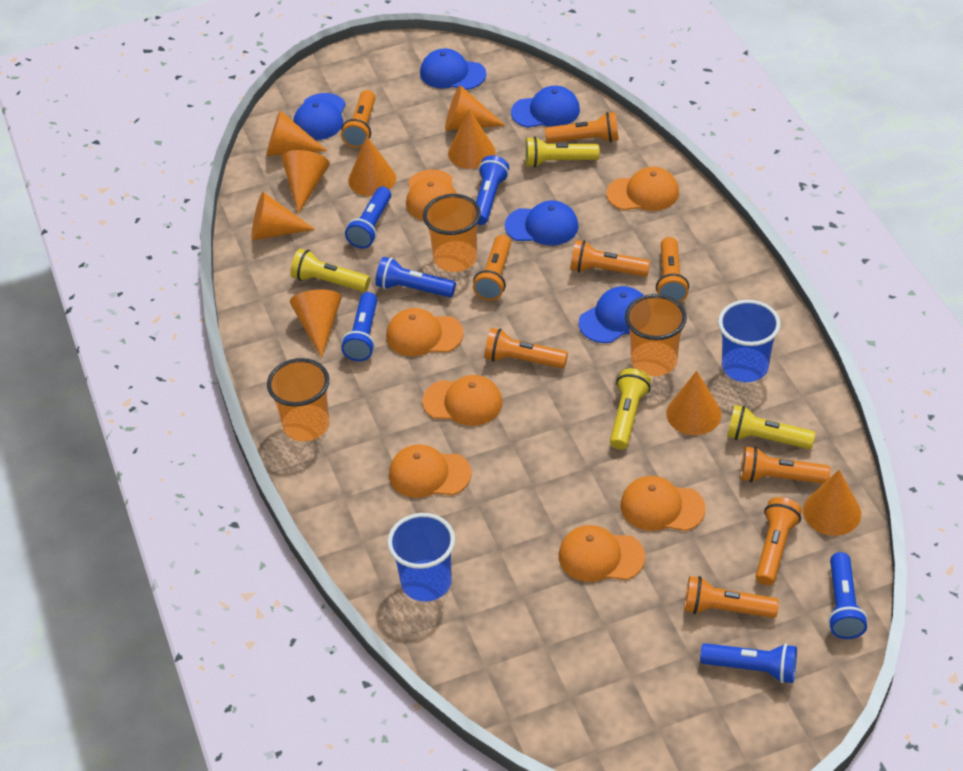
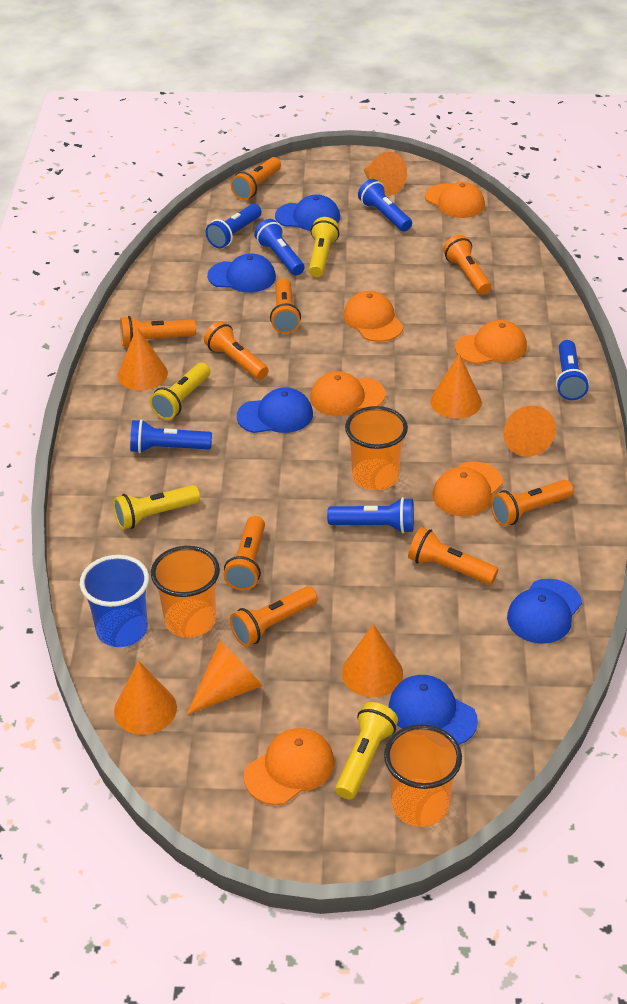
blue cup: [387,513,455,602] [718,300,781,382] = 2 -> [80,555,149,647] = 1
orange cap: [386,308,464,356] [389,445,471,498] [406,170,457,220] [423,375,502,426] [559,525,645,582] [607,167,679,211] [621,476,706,531] = 7 -> [244,728,334,805] [310,371,386,416] [343,291,404,342] [425,182,485,218] [432,461,503,516] [455,320,527,364] = 6
orange cone: [251,192,315,241] [266,111,327,156] [282,150,330,214] [290,289,342,358] [348,136,396,196] [445,85,506,131] [448,109,496,169] [666,371,721,435] [803,470,861,536] = 9 -> [114,661,177,735] [118,327,168,391] [186,641,262,715] [342,624,403,697] [363,152,407,196] [430,353,482,419] [503,405,556,457] = 7

